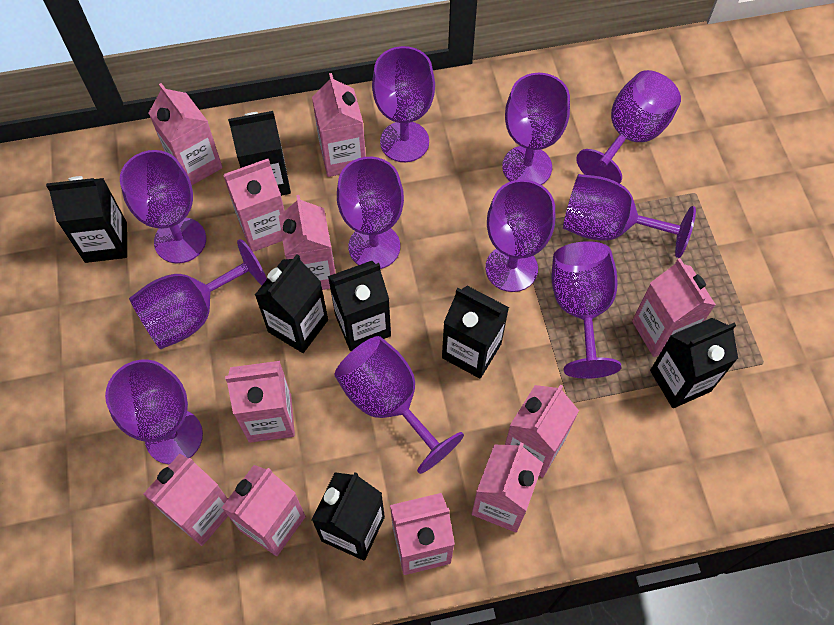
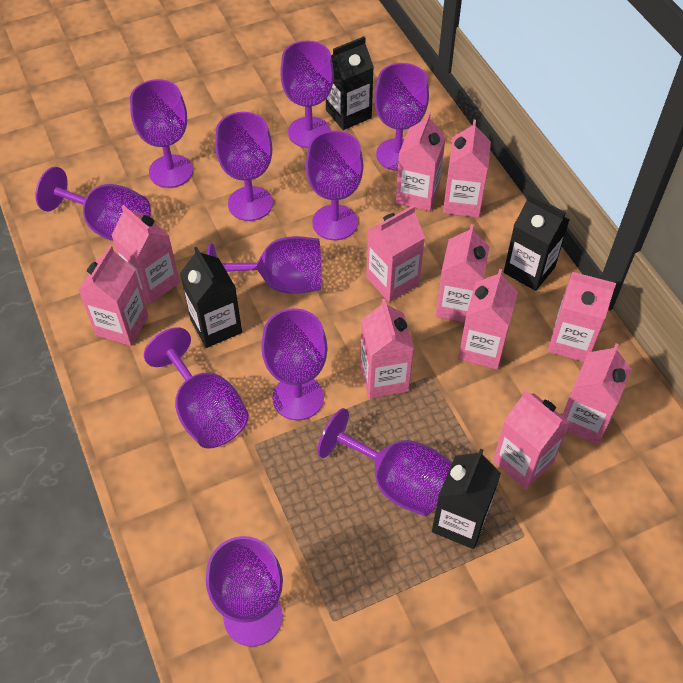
black carton: [46,176,127,263] [228,111,291,196] [255,254,328,353] [312,472,385,561] [328,261,391,351] [442,286,509,379] [650,318,738,408] = 7 -> [180,247,242,348] [326,36,374,130] [432,448,501,549] [504,193,570,291] = 4

